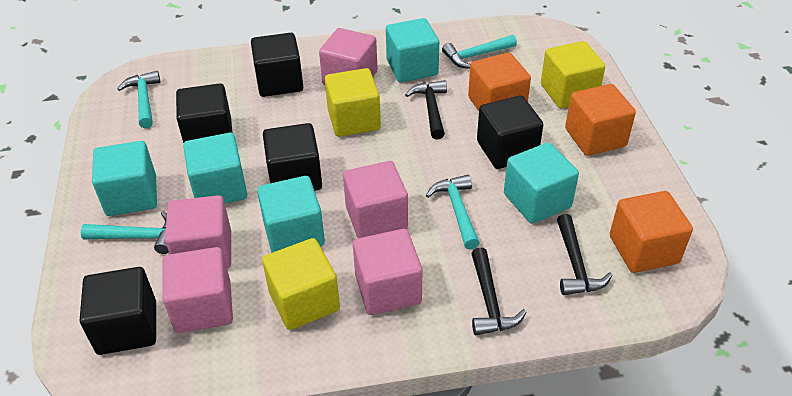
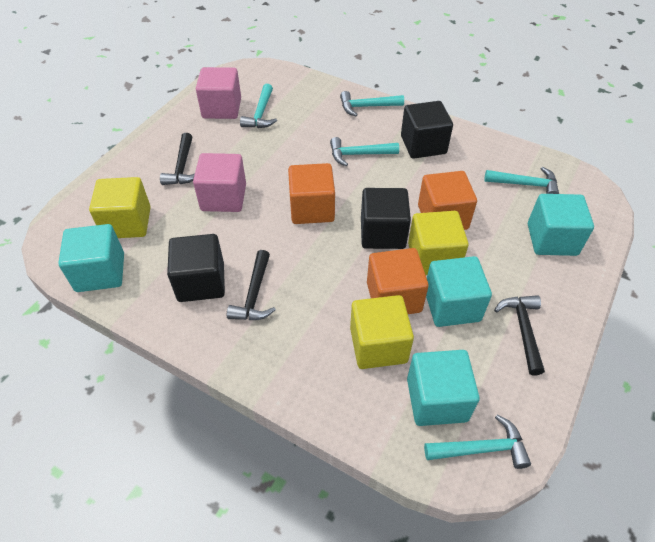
black cube: [80,267,156,355] [176,83,232,143] [251,33,303,97] [263,123,322,191] [477,95,543,169] = 5 -> [167,234,225,302] [361,188,411,249] [401,101,453,159] = 3
pink cube: [162,247,233,333] [165,195,231,269] [319,28,377,85] [343,161,408,238] [353,229,422,315] = 5 -> [193,153,246,212] [196,67,241,119] = 2
turquoise cube: [92,141,157,216] [183,133,247,203] [257,176,325,253] [386,18,439,82] [504,142,579,224] = 5 -> [58,224,124,292] [407,350,480,426] [426,256,492,327] [528,194,594,256] = 4
turquoise hammer: [81,211,169,254] [117,71,161,128] [426,175,480,249] [442,35,517,69] = 4 -> [240,84,277,128] [330,137,399,166] [340,91,404,116] [424,415,531,469] [484,167,559,194] = 5

